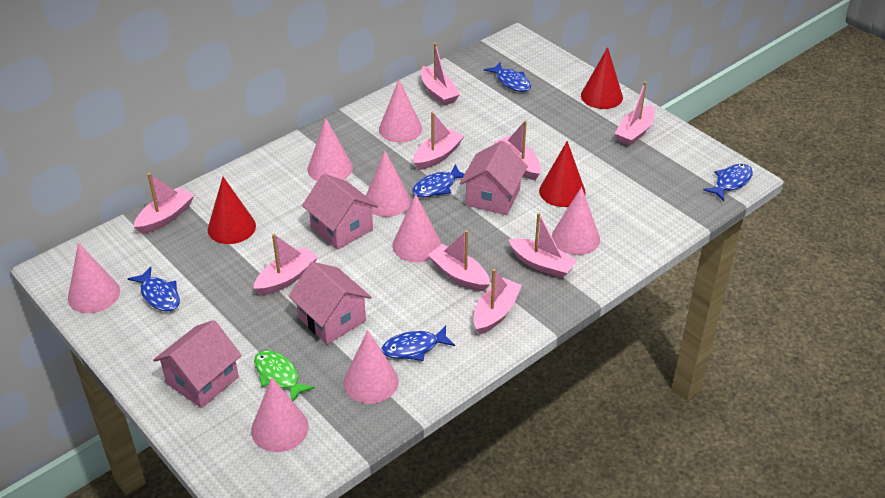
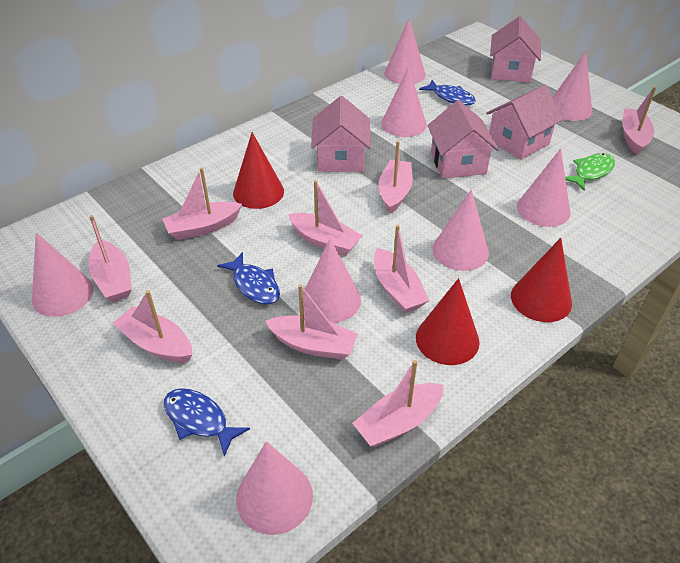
blue fish: [128,267,180,311] [382,325,455,361] [412,164,464,197] [484,62,531,92] [703,164,753,201] = 5 -> [164,388,250,457] [217,252,280,304] [419,80,476,106] = 3

